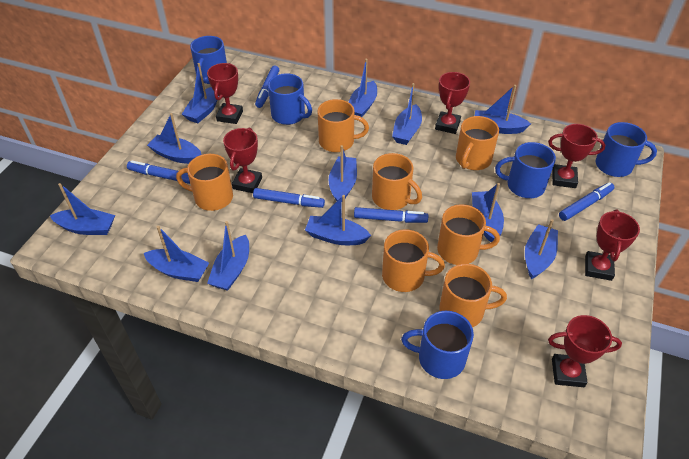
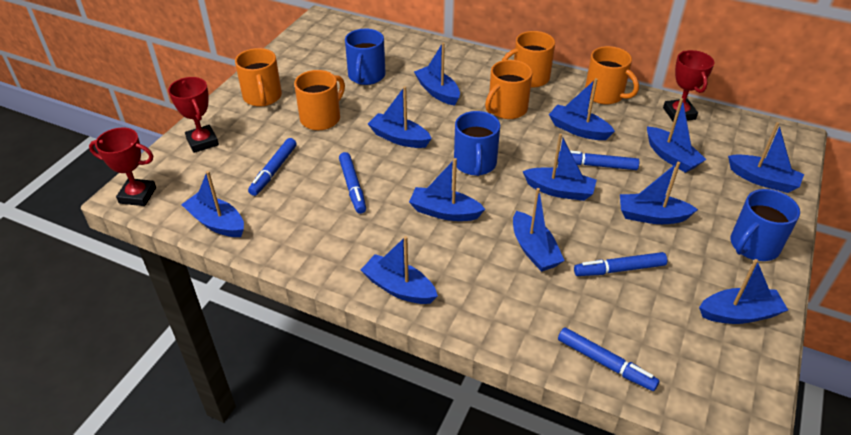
blue mug: [190,36,227,84] [268,73,312,125] [401,311,474,379] [495,142,556,198] [596,122,657,177] = 5 -> [345,29,385,85] [454,111,500,176] [731,189,800,261] = 3
orange mug: [176,154,233,211] [318,99,369,152] [372,153,422,210] [382,229,445,292] [437,204,500,265] [439,264,507,327] [456,116,499,170] = 7 -> [235,48,282,107] [294,70,345,130] [485,60,533,119] [502,31,555,88] [585,46,639,104] = 5
red trophy: [207,63,243,124] [223,128,262,193] [435,72,470,134] [548,124,605,188] [548,315,622,387] [585,210,640,281] = 6 -> [89,128,156,206] [168,77,219,153] [663,50,714,122] = 3

